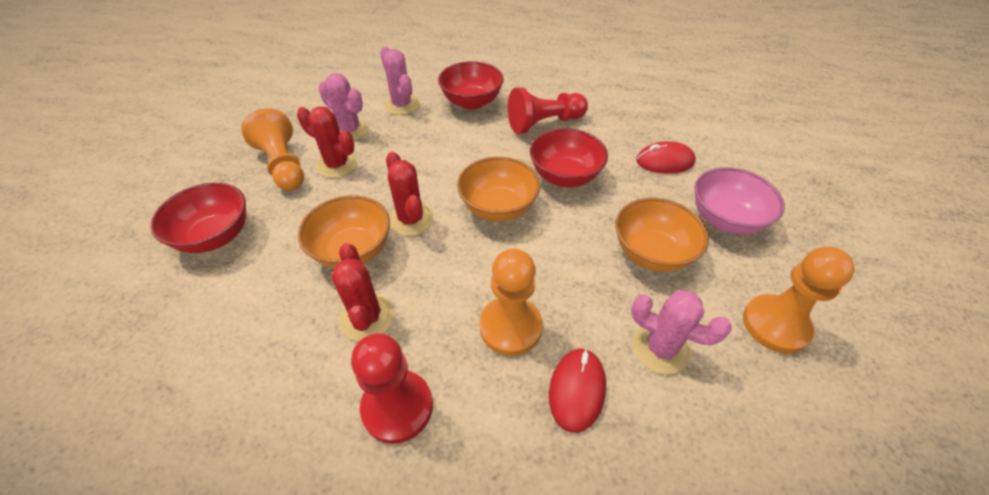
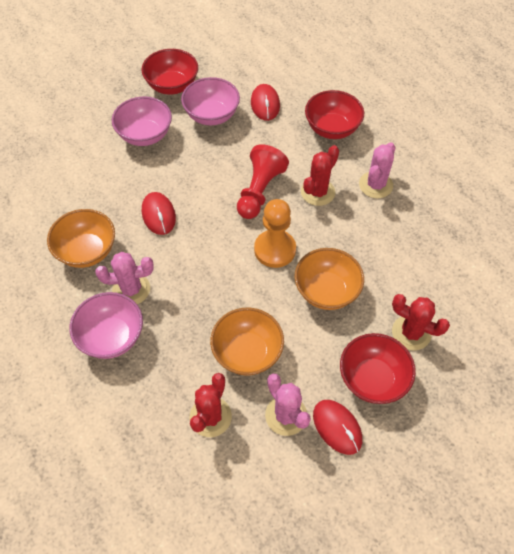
orange pawn: [241,108,304,191] [479,249,543,356] [743,247,855,354] = 3 -> [254,199,296,268] = 1
pink bowl: [694,167,785,235] = 1 -> [69,292,143,359] [112,96,172,146] [181,77,240,125] = 3
red mouse: [549,348,606,433] [636,141,696,174] = 2 -> [142,192,176,235] [251,84,280,121] [313,400,362,455] = 3
red pawn: [351,333,433,444] [508,87,588,134] = 2 -> [237,144,289,219] = 1

